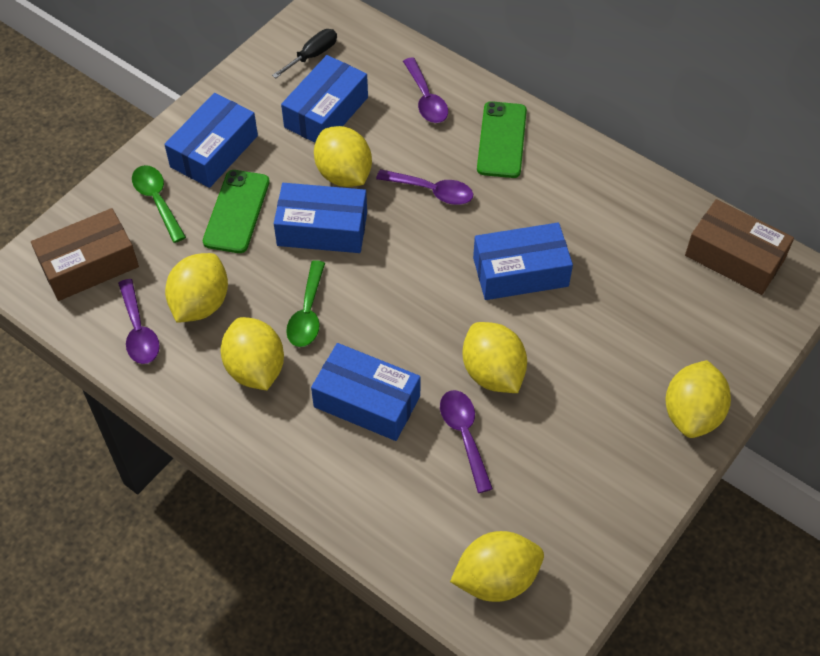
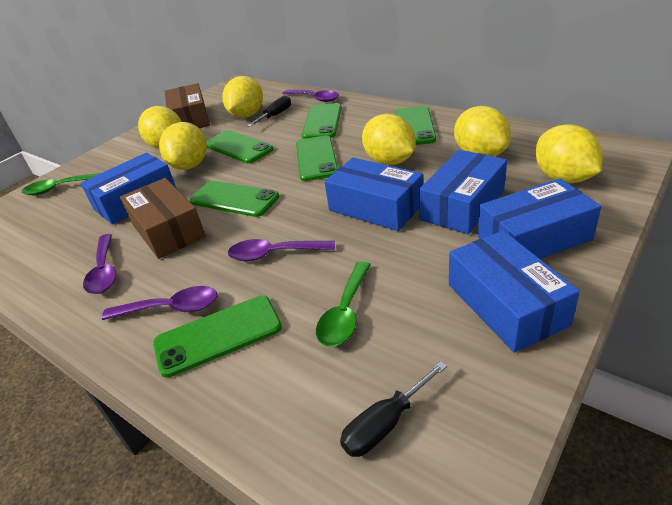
black screwdriver: [272,29,337,78] = 1 -> [247,95,291,127] [340,361,447,457] = 2
green phone: [203,170,270,253] [477,101,527,178] = 2 -> [153,296,282,378] [189,181,279,217] [206,130,274,163] [296,135,338,181] [302,103,341,139] [395,106,436,145] = 6

